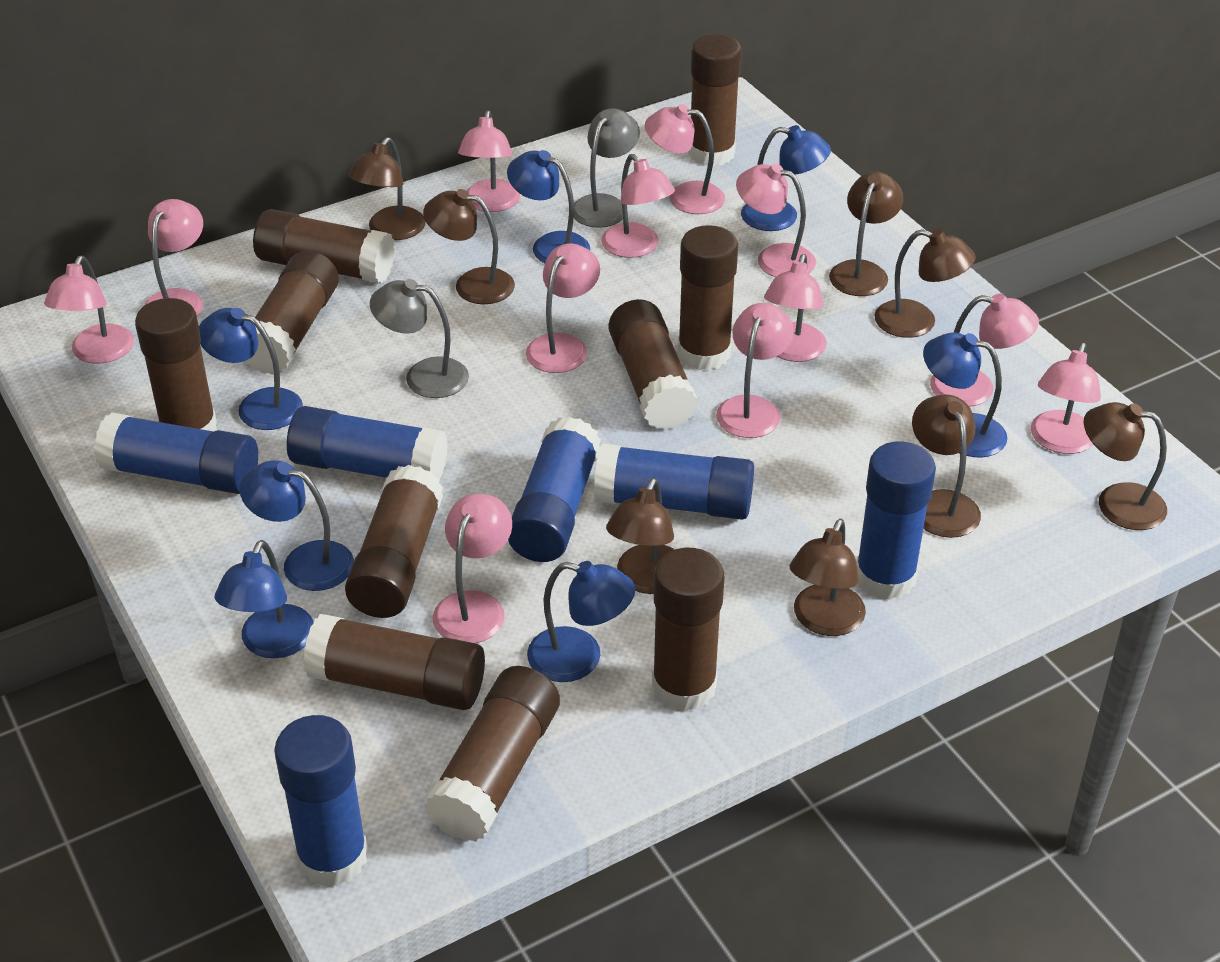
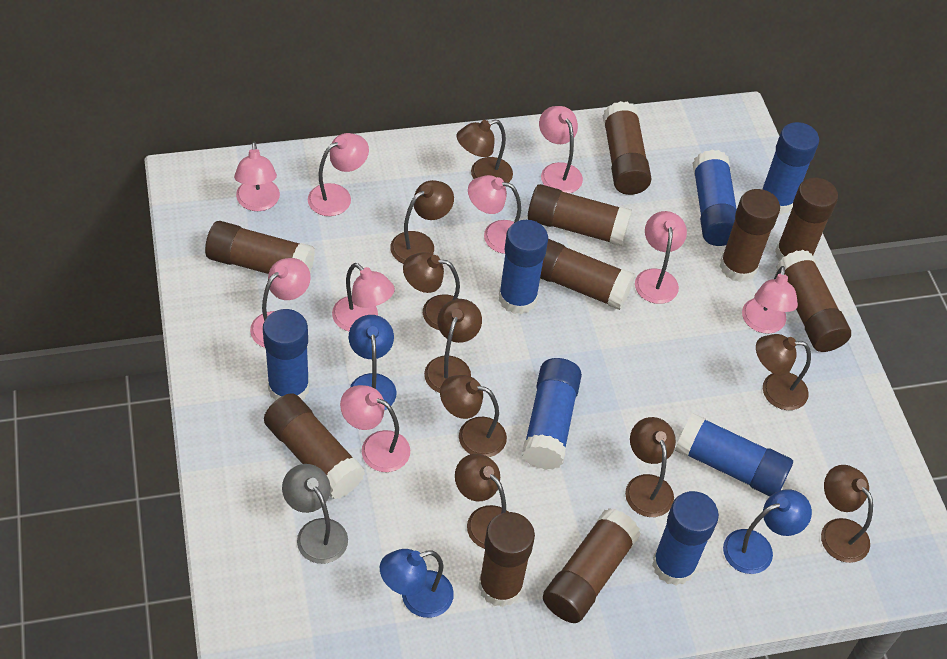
blue glue stick: [94,412,258,494] [274,715,368,887] [287,406,448,482] [508,416,601,562] [594,443,754,520] [857,441,936,600] = 6 -> [263,309,310,401] [499,220,548,314] [522,358,582,470] [652,491,719,586] [675,413,793,496] [692,150,737,246] [762,122,819,215] = 7
blue lamp: [199,308,303,430] [215,540,314,658] [239,460,354,591] [507,150,590,263] [527,561,635,682] [741,125,831,231] [923,333,1007,457] = 7 -> [349,315,397,410] [380,549,454,618] [723,489,812,574] = 3
brown lamp: [348,137,426,240] [423,189,515,304] [606,478,675,594] [790,519,866,636] [829,172,903,296] [874,229,976,338] [912,394,981,538] [1084,402,1167,530] = 8 -> [390,180,454,264] [403,252,460,330] [424,299,482,393] [440,375,507,457] [455,454,508,549] [457,120,513,183] [625,417,676,517] [756,334,811,410] [821,465,873,563] = 9
grey lamp: [370,279,469,398] [574,108,640,228] = 2 -> [282,464,348,564] = 1
pink lamp: [44,256,134,364] [143,199,203,316] [433,494,512,643] [458,110,520,212] [526,244,600,373] [601,154,675,258] [645,104,725,214] [716,303,794,438] [736,163,816,277] [764,254,827,362] [930,293,1039,407] [1031,343,1101,454] = 12 -> [234,142,280,211] [250,258,311,348] [308,133,369,216] [332,263,395,331] [340,385,410,472] [468,175,521,254] [539,106,583,194] [635,211,687,304] [742,266,798,334] = 9

